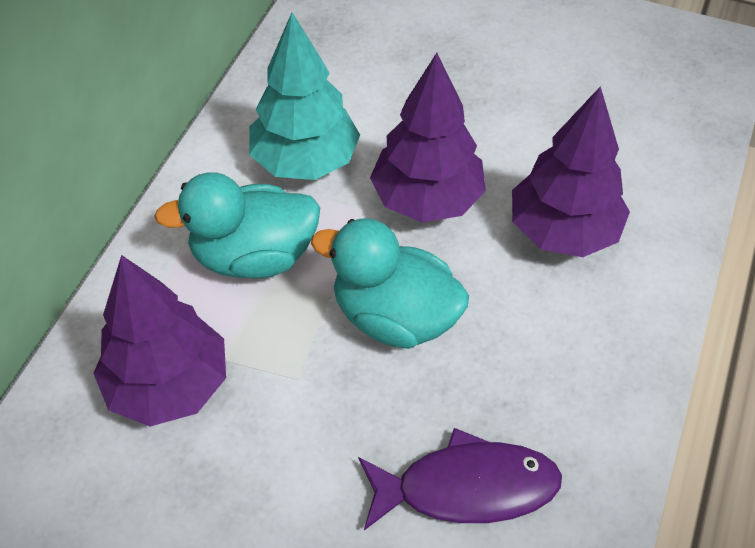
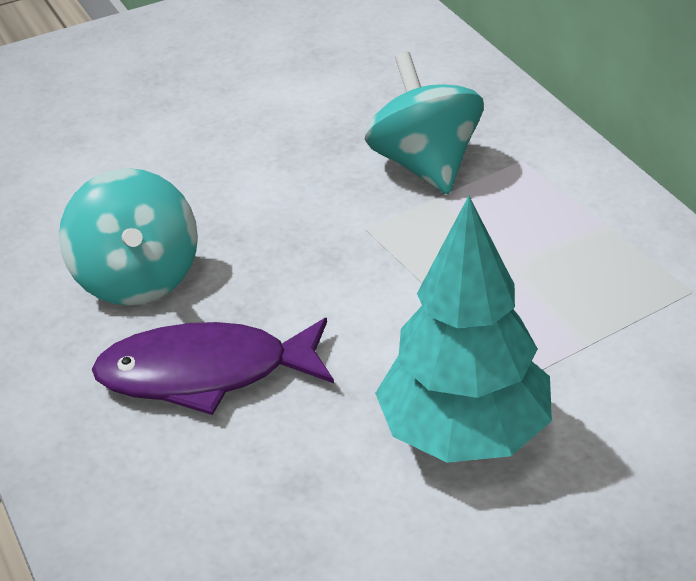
purple tree: [93,255,226,427] [370,53,486,222] [512,86,630,257] = 3 -> none = 0
turquoise duck: [154,172,320,279] [311,218,469,349] = 2 -> none = 0
turquoise spinning top: none = 0 -> [59,168,198,305] [365,52,484,194] = 2

